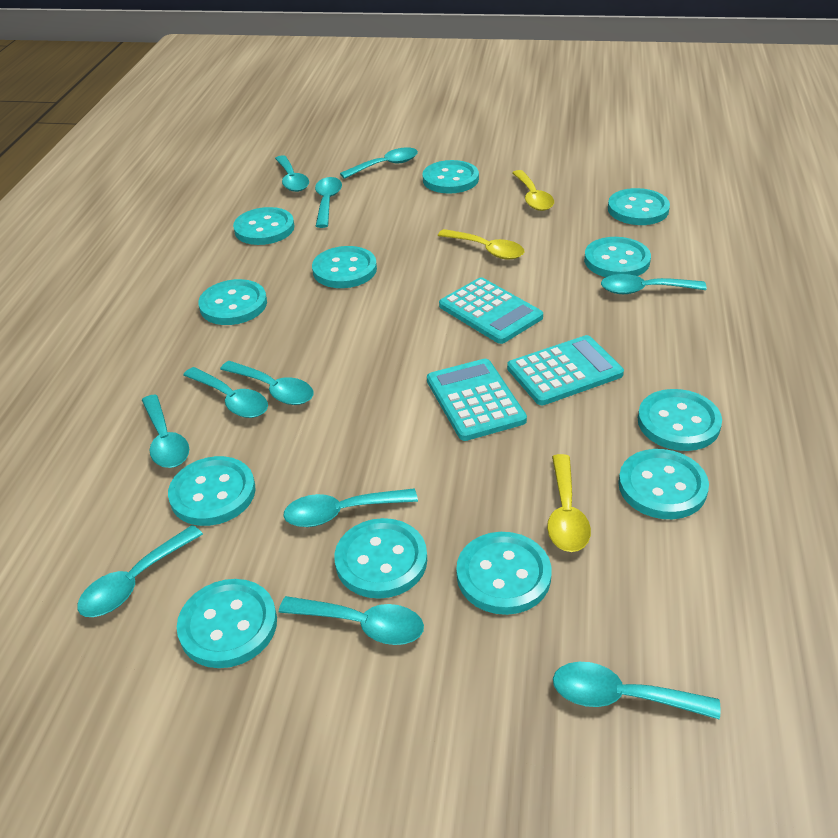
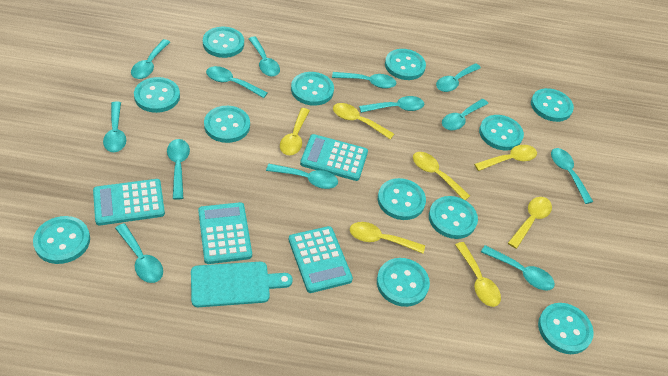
turquoise calculator: [427,359,527,441] [439,277,543,344] [507,335,624,405] = 3 -> [93,179,165,225] [198,202,252,264] [289,226,353,293] [300,134,368,181] = 4
turquoise cutting board: none = 0 -> [191,262,293,307] = 1
turquoise spoon: [77,525,203,617] [142,394,189,468] [183,367,268,418] [220,361,314,405] [275,155,309,192] [279,596,424,645] [283,488,418,527] [315,177,342,228] [340,147,418,179] [553,662,721,720] [601,274,707,294] = 11 -> [103,101,126,152] [115,223,163,283] [131,39,170,79] [167,139,190,200] [206,66,268,98] [248,36,280,77] [266,164,338,189] [332,72,396,89] [359,96,424,113] [436,63,481,92] [442,99,488,130] [481,245,555,290] [551,148,593,204] = 13
yellow spoon: [438,229,524,260] [512,170,554,211] [547,454,591,552] = 3 -> [280,108,310,155] [333,103,394,140] [350,222,425,254] [413,152,470,200] [455,242,501,307] [474,145,537,171] [508,197,552,249] = 7

